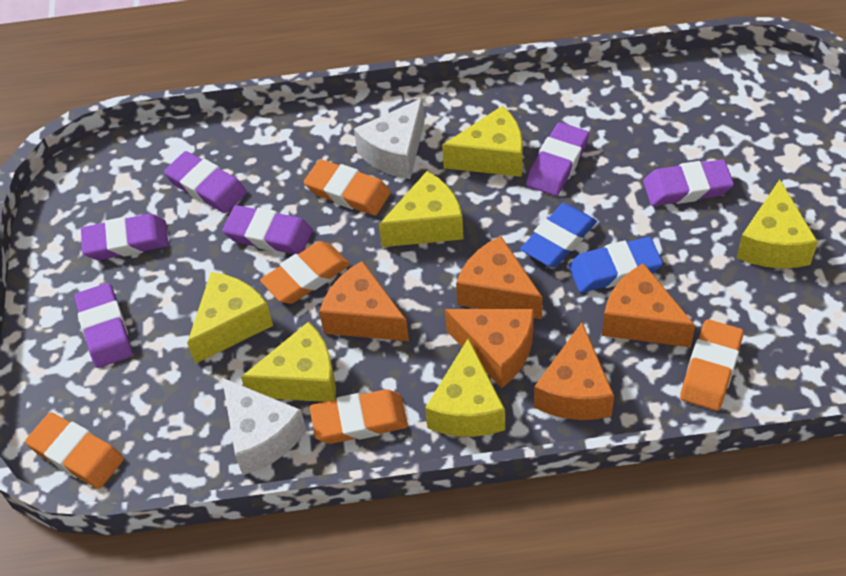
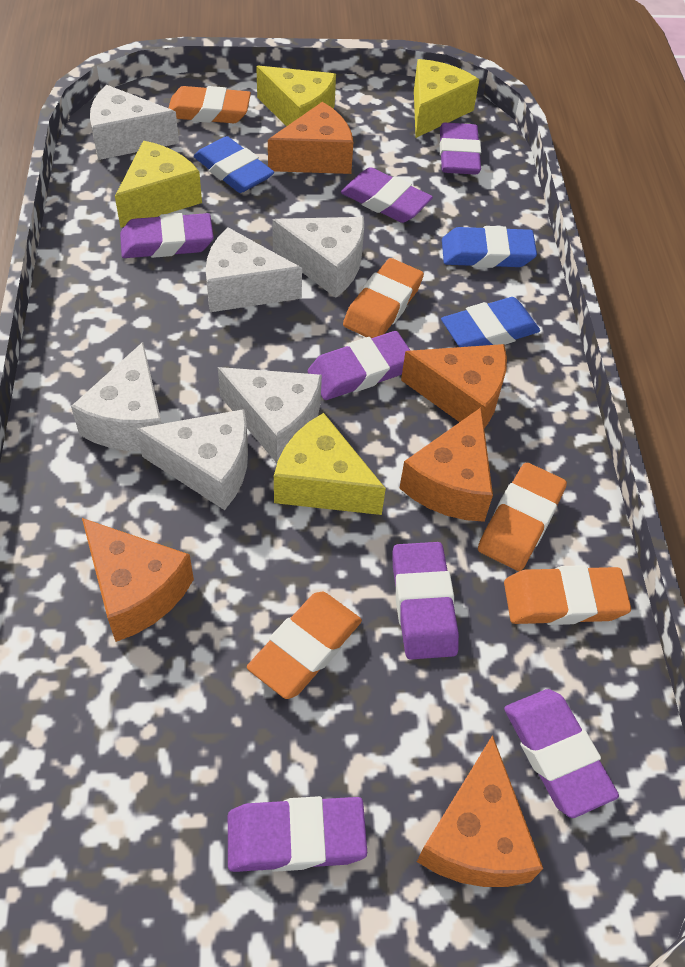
blue eraser: [520,203,597,267] [569,237,663,293] = 2 -> [194,136,274,193] [441,297,540,347] [442,226,537,268] = 3
purple eraser: [75,283,132,368] [81,214,168,260] [164,151,247,213] [222,205,313,254] [526,122,589,196] [643,159,734,206] = 6 -> [120,213,214,258] [228,796,367,872] [308,331,411,400] [341,167,433,223] [393,542,459,660] [439,123,481,175] [504,689,619,818] = 7
white cheese: [222,378,306,475] [354,98,425,179] = 2 -> [71,342,162,451] [90,85,179,160] [136,409,248,510] [206,227,302,312] [218,367,322,463] [272,217,364,298] = 6
yellow cheese: [187,272,273,364] [241,322,336,402] [379,171,464,247] [425,338,505,437] [442,105,523,177] [737,179,818,268] = 6 -> [115,141,202,228] [256,65,336,126] [274,413,386,515] [414,59,479,138] = 4

